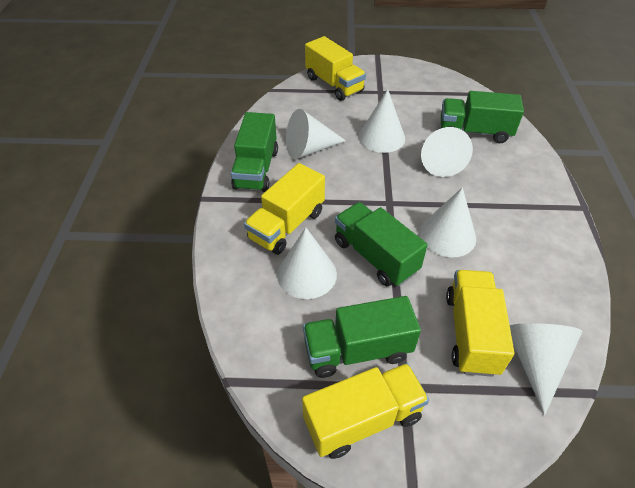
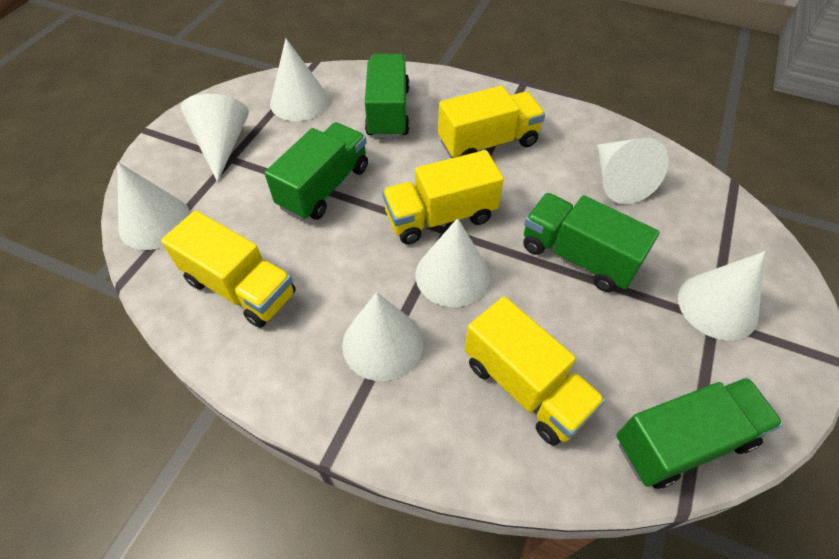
white cone: [277,227,337,299] [286,109,346,159] [359,89,405,153] [420,187,476,257] [421,127,473,177] [510,323,582,416] = 6 -> [117,162,190,250] [180,94,249,182] [270,39,329,121] [342,292,423,381] [415,218,490,307] [597,138,669,204] [678,251,765,341] = 7

